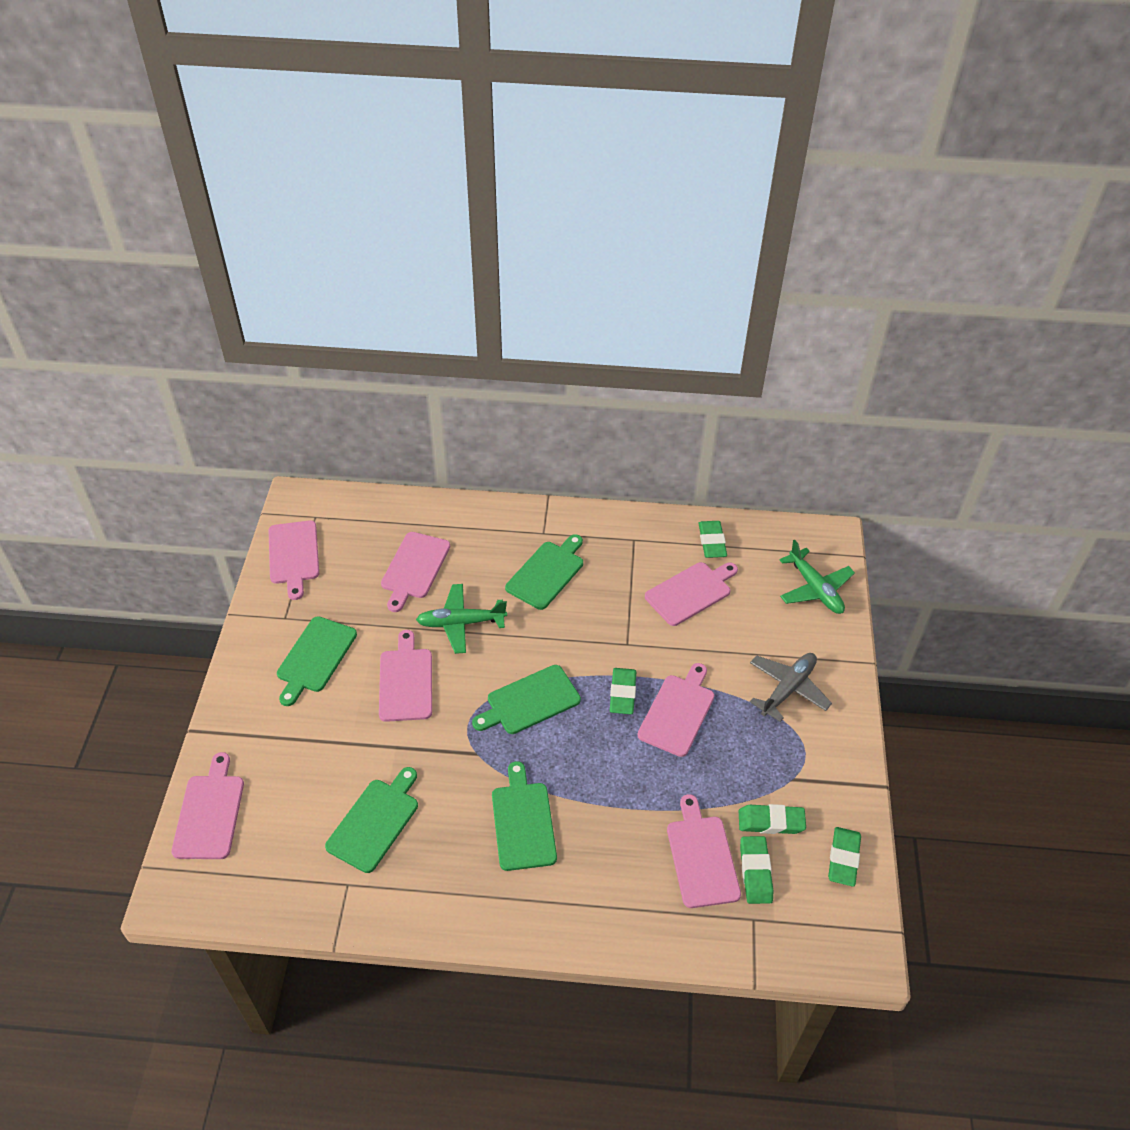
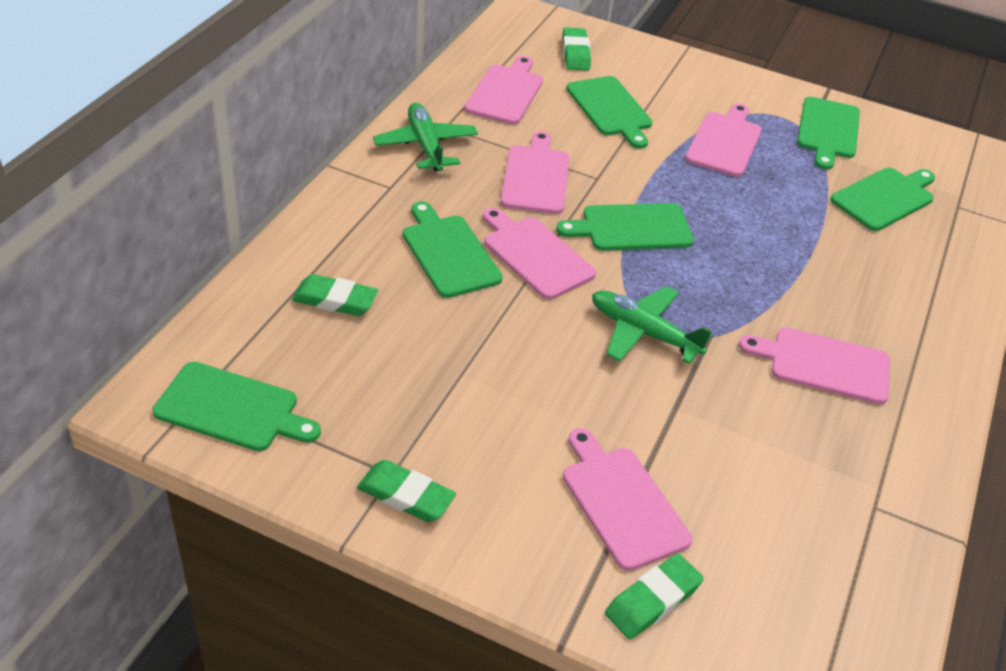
green cutting board: [277,616,357,706] [325,767,418,873] [472,665,581,734] [492,761,557,871] [505,534,583,610] = 5 -> [153,362,321,451] [403,201,502,298] [556,203,694,251] [566,76,652,149] [797,97,860,170] [830,168,935,231] = 6
green eraser: [610,668,636,714] [698,521,727,558] [739,804,806,834] [740,836,773,904] [828,827,861,887] = 5 -> [292,274,378,316] [357,460,456,522] [563,27,591,71] [605,554,704,640] = 4
grey plane: [750,653,832,722] = 1 -> none = 0
pink cutting board: [171,752,244,859] [268,520,319,600] [379,630,432,722] [381,532,450,612] [638,663,714,757] [645,562,738,626] [667,794,741,908] = 7 -> [465,56,543,125] [483,208,596,299] [500,131,569,214] [563,428,692,571] [685,104,762,177] [739,327,890,404] = 6

